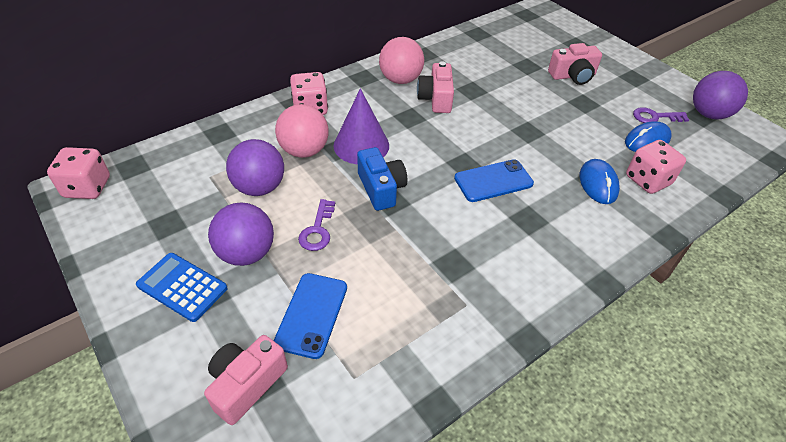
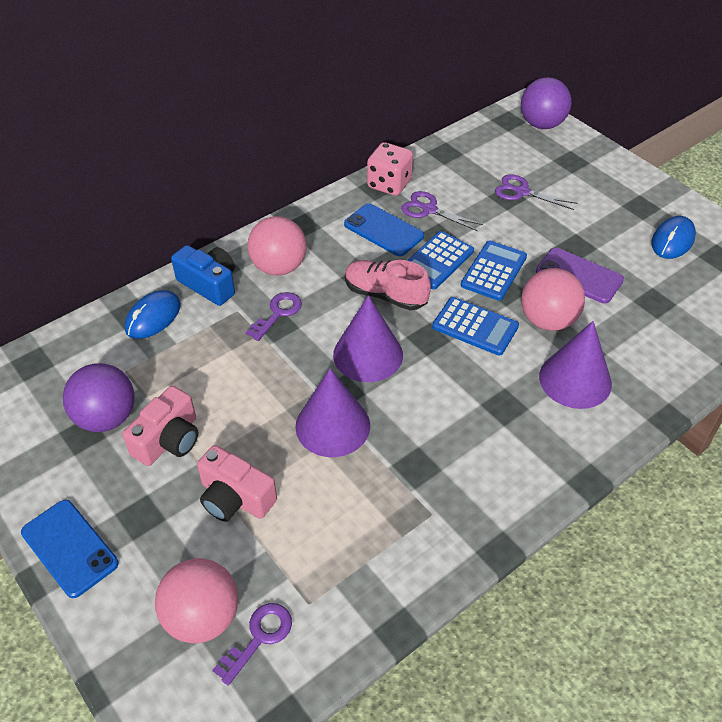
blue calculator: [136,253,228,322] = 1 -> [407,231,474,289] [432,297,519,356] [461,241,527,301] = 3
pink ball: [275,104,329,158] [379,37,424,84] = 2 -> [155,558,238,644] [247,216,306,276] [521,268,585,331] = 3
pink camera: [204,335,288,425] [417,61,454,113] [548,43,602,85] = 3 -> [122,386,198,466] [197,445,277,522] = 2
pink dice: [47,147,110,199] [290,72,328,115] [626,140,686,194] = 3 -> [367,142,413,196] = 1
pink shoe: none = 0 -> [345,260,431,310] = 1
purple ball: [208,202,274,266] [226,139,284,196] [693,71,748,119] = 3 -> [63,363,135,432] [521,77,571,129] = 2
purple cone: [333,88,389,164] = 1 -> [295,368,370,457] [333,295,403,382] [539,321,612,409] = 3
purple phone: none = 0 -> [536,248,624,303] = 1
purple scissors: none = 0 -> [401,191,483,231] [495,174,577,210] = 2

